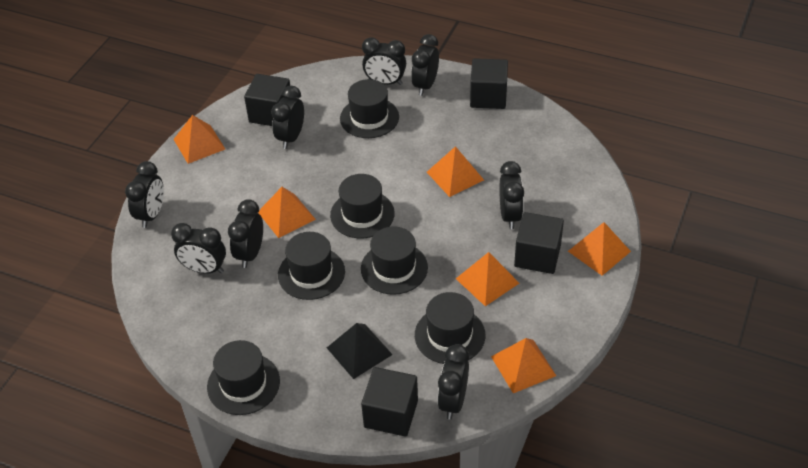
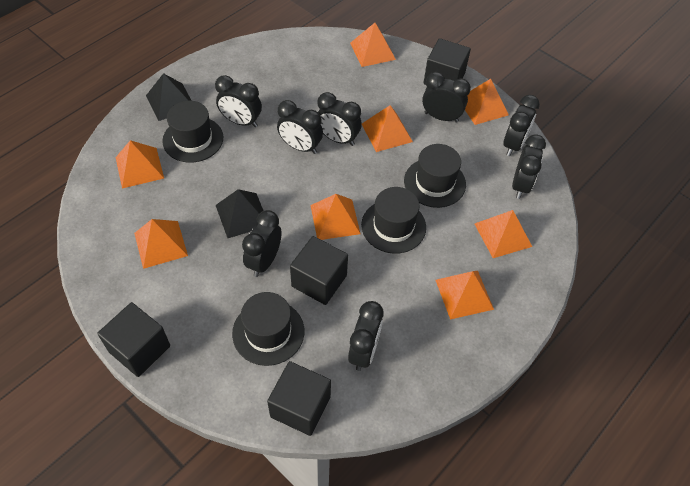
black hat: [207,340,280,415] [278,232,345,300] [330,174,395,238] [340,79,399,138] [361,226,428,295] [415,292,485,364] = 6 -> [162,101,223,163] [232,292,305,366] [361,187,426,254] [404,144,466,208] = 4
black pyramid: [327,323,393,379] = 1 -> [146,73,192,121] [216,189,263,238] = 2
orange pyramid: [173,115,225,164] [258,187,316,238] [427,146,484,197] [456,252,520,306] [491,338,556,393] [568,222,631,276] = 6 -> [115,140,164,188] [134,219,188,269] [310,194,361,240] [350,23,396,67] [362,105,413,152] [436,271,494,319] [465,79,509,125] [475,210,532,258] = 8

